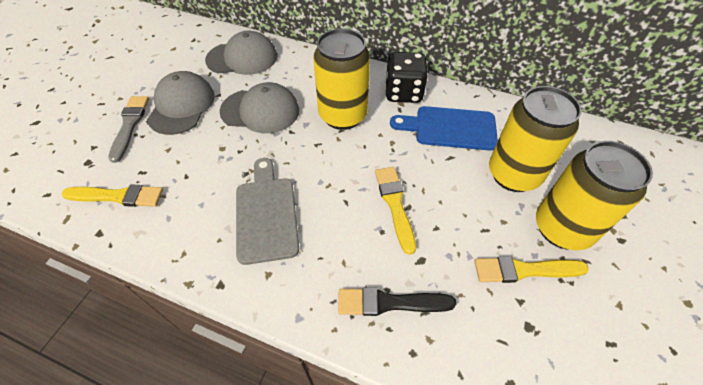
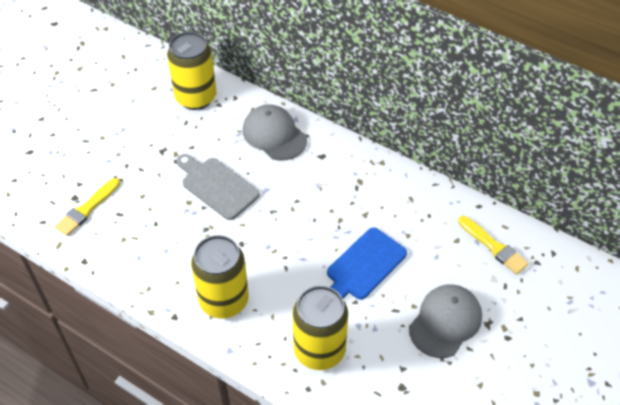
black brush: [338,287,456,316] = 1 -> none = 0
black dice: [385,52,428,103] = 1 -> none = 0
grey brush: [108,96,149,163] = 1 -> none = 0
grey cap: [147,71,215,135] [205,31,277,75] [220,82,299,133] = 3 -> [243,104,307,161] [409,284,482,358] = 2
yellow brush: [61,184,163,207] [375,167,416,255] [474,256,589,283] = 3 -> [55,178,120,236] [458,216,529,275] = 2

